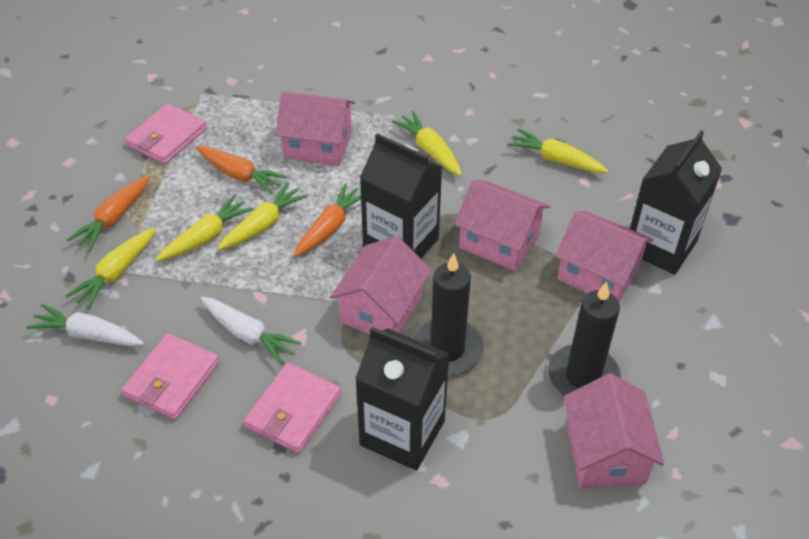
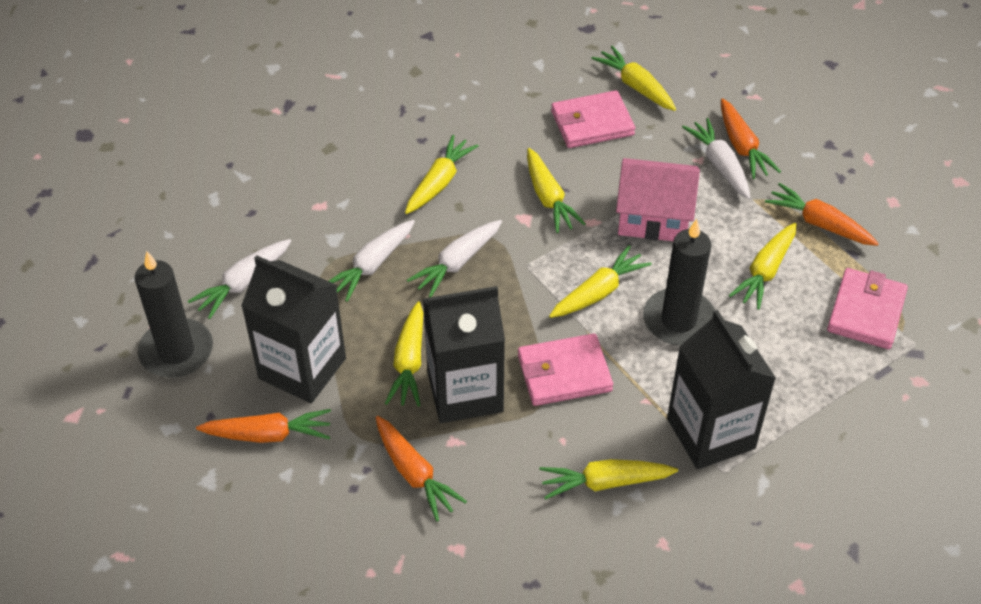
orange carrot: [67,176,150,251] [195,146,288,194] [293,183,361,258] = 3 -> [196,409,331,443] [375,416,467,521] [721,98,781,179] [765,183,879,246] = 4
pink house: [275,91,355,166] [330,236,431,334] [454,180,550,271] [555,211,653,302] [564,373,664,488] = 5 -> [616,158,700,241] = 1
white carrot: [26,304,144,347] [200,297,302,365] = 2 -> [188,239,291,319] [329,220,415,302] [407,220,502,297] [682,118,751,199] = 4
yellow carrot: [66,228,156,309] [156,194,254,261] [217,182,308,250] [392,111,462,176] [507,128,608,173] = 5 -> [385,301,423,407] [405,135,479,214] [527,148,586,233] [539,459,678,499] [549,245,652,318] [591,46,676,111] [729,223,797,310] = 7

